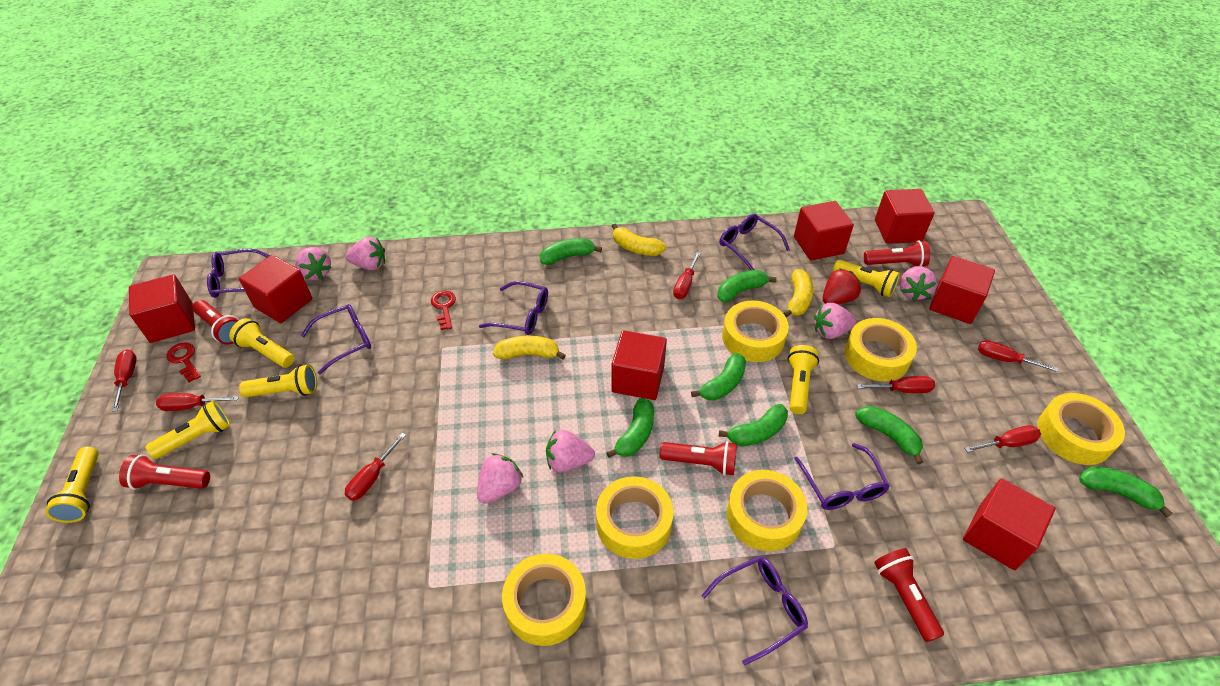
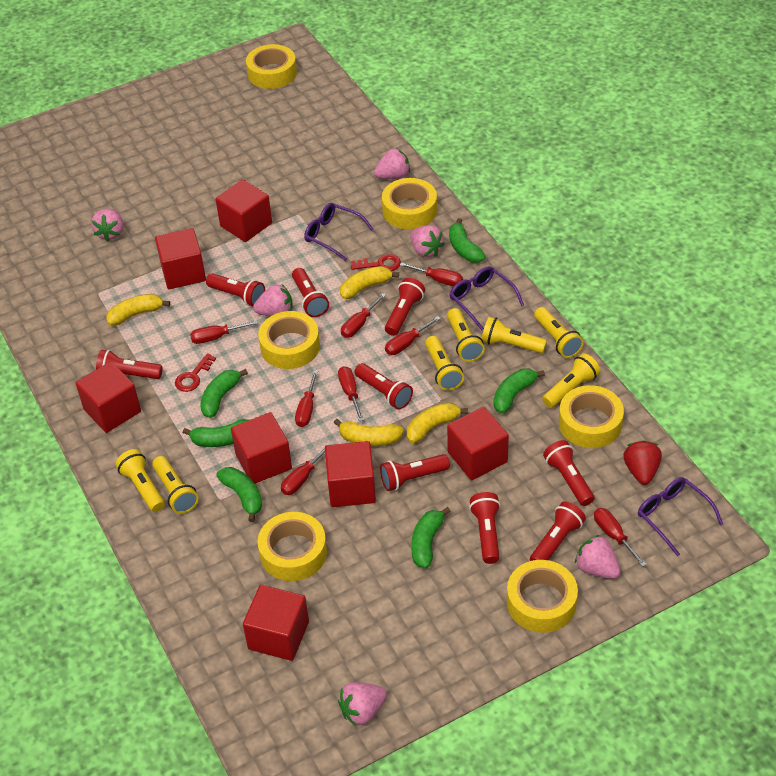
green banana: [540,238,602,265] [606,398,654,458] [691,353,746,401] [717,270,777,302] [719,404,788,446] [855,406,923,464] [1079,467,1173,518] = 7 -> [183,419,249,447] [200,369,248,418] [217,467,262,522] [411,507,451,568] [449,218,486,263] [493,368,545,414] = 6
purple glasses: [207,249,270,298] [301,304,371,374] [479,281,548,335] [702,556,808,666] [719,214,790,270] [794,443,890,510] = 6 -> [304,203,373,261] [449,266,524,330] [638,477,723,556] = 3
red flashlight: [119,455,210,490] [192,300,239,345] [660,441,737,476] [864,240,930,266] [874,548,944,642] = 5 -> [96,350,163,379] [206,273,265,306] [292,268,329,317] [355,363,413,410] [380,454,450,491] [385,278,425,336] [469,492,501,564] [530,501,586,561] [543,440,595,506] = 9
red screwdriver: [112,349,137,412] [156,393,239,411] [345,433,406,501] [673,252,701,299] [857,376,935,393] [964,425,1041,453] [978,340,1058,372] = 7 -> [190,320,258,344] [281,443,333,495] [295,370,318,427] [338,366,364,422] [341,293,386,338] [385,316,441,355] [400,262,463,286] [594,508,647,567] = 8
yellow banana: [493,336,566,360] [612,224,666,256] [783,269,813,317] = 3 -> [106,294,170,325] [334,419,404,446] [340,266,399,299] [407,402,468,443] = 4
yellow flashlight: [45,447,99,523] [146,401,230,459] [229,318,294,368] [239,365,317,397] [788,345,819,414] [833,260,900,297] = 6 -> [115,449,165,512] [152,456,199,514] [425,336,464,391] [447,308,485,362] [482,316,547,353] [534,307,584,358] [542,353,600,408] = 7

